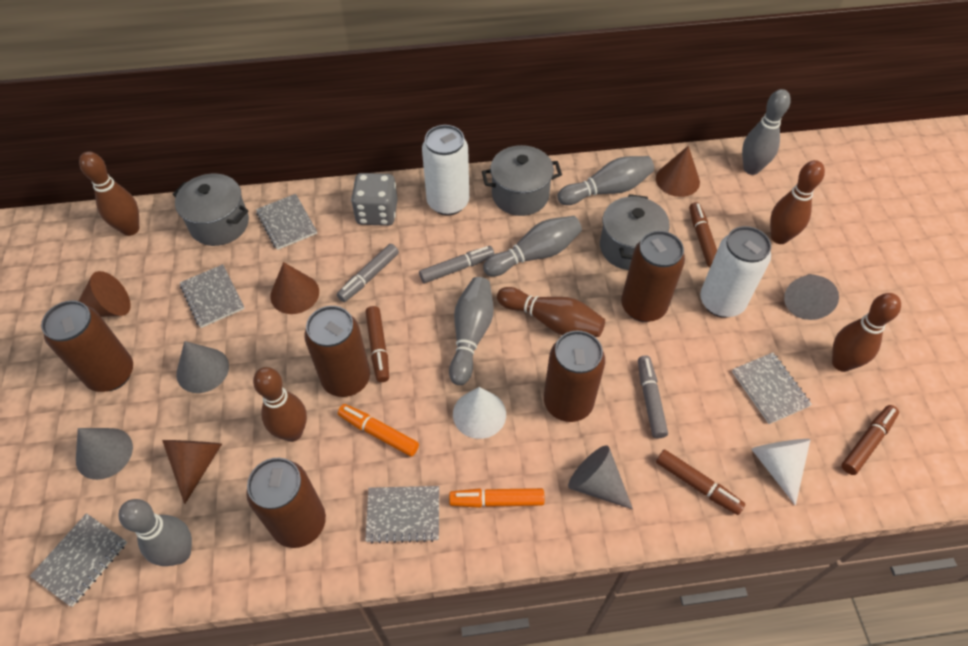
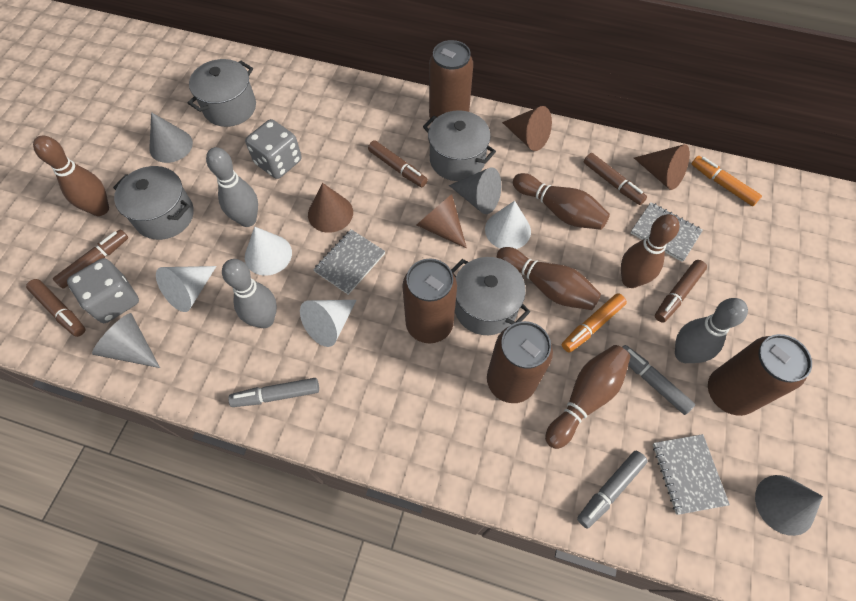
brown can: [41,300,133,392] [246,458,326,548] [304,306,370,397] [544,331,605,422] [621,231,685,322] = 5 -> [402,258,457,343] [429,40,473,119] [487,321,553,403] [708,334,812,416] = 4
brown marker: [365,306,389,382] [656,450,745,515] [689,202,717,267] [842,405,899,475] = 4 -> [26,279,86,337] [53,229,128,289] [368,140,428,187] [584,153,647,205] [655,260,707,322] = 5
grey bowling pin: [118,499,192,566] [449,277,494,385] [483,216,582,276] [557,156,654,205] [742,89,791,175] = 5 -> [206,147,258,227] [222,259,277,328] [675,298,748,363] = 3
grey dice: [351,173,398,226] = 1 -> [67,258,139,323] [245,119,302,179] = 2
grey notebook: [30,513,127,607] [180,264,245,328] [256,194,317,250] [365,486,439,543] [732,353,812,424] = 5 -> [313,229,385,295] [631,202,703,262] [653,434,730,515] = 3
grey pot: [172,174,249,246] [482,145,562,216] [600,194,670,270] = 3 -> [113,166,194,240] [188,59,256,127] [423,111,496,181] [451,257,530,335] = 4
white can: [422,125,469,216] [700,226,771,318] = 2 -> none = 0
white cone: [453,387,506,439] [751,439,811,506] = 2 -> [156,266,216,312] [245,227,292,276] [300,300,356,347] [485,201,531,249] = 4

